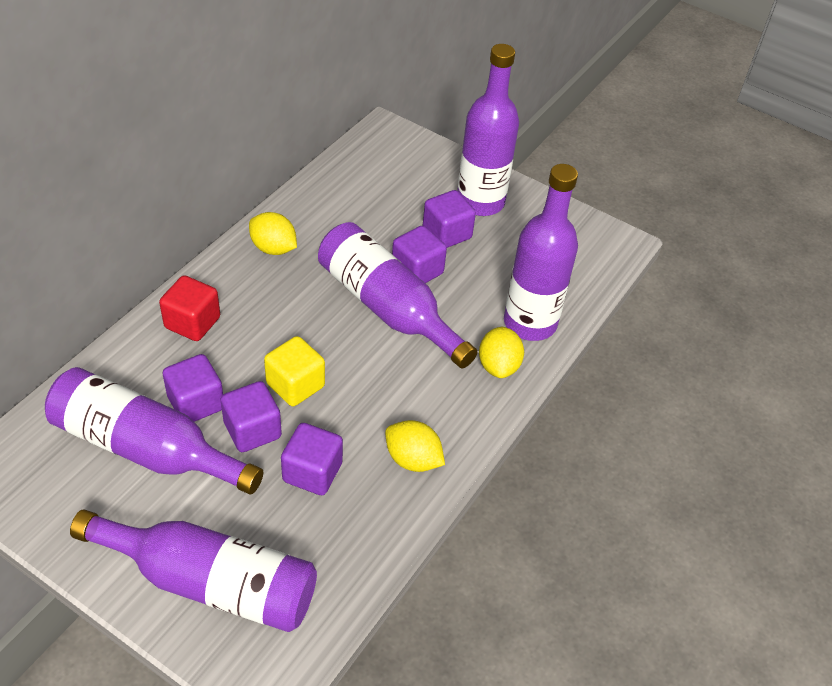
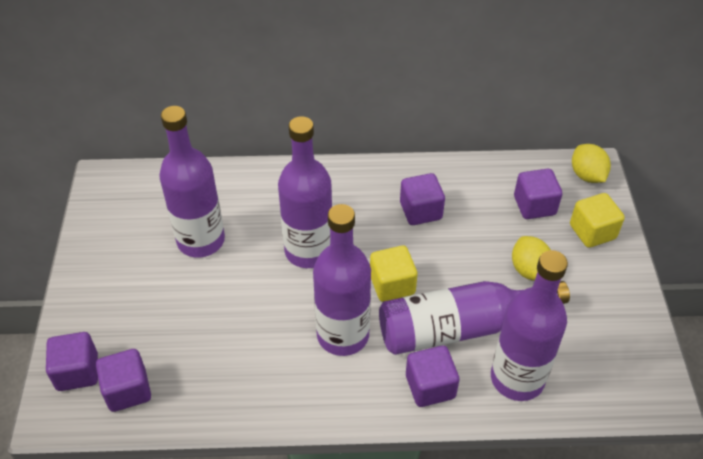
red cube: [159,275,220,341] = 1 -> none = 0
yellow cube: [264,336,325,406] = 1 -> [370,246,418,302] [570,193,625,248] = 2
yellow lemon: [249,212,297,255] [385,420,445,472] [479,327,524,378] = 3 -> [512,236,551,281] [572,144,611,183] = 2

